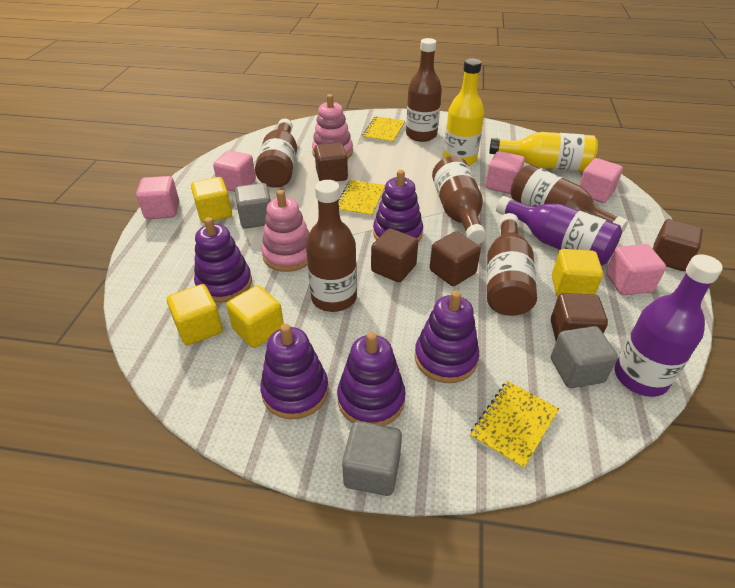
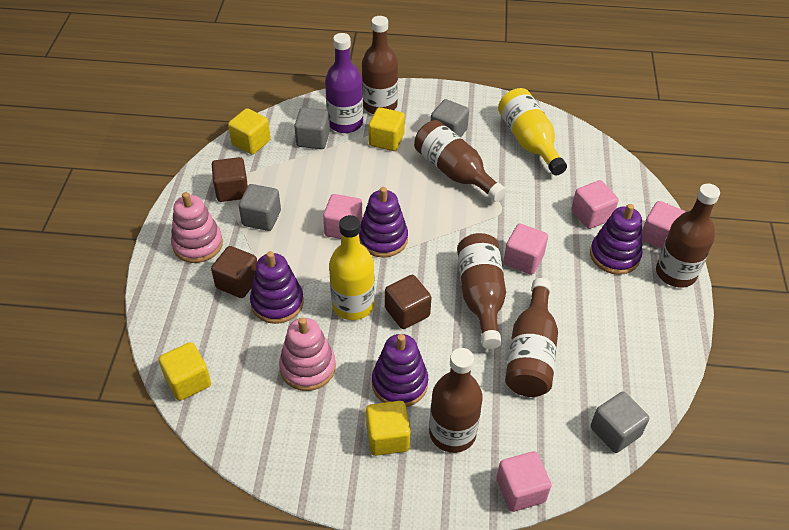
brown cube: [314,142,348,181] [371,228,418,282] [430,231,481,286] [551,293,608,340] [653,219,703,271] = 5 -> [211,246,257,298] [212,157,248,202] [385,275,432,329] = 3
grey cube: [235,183,271,229] [342,421,402,496] [551,326,618,388] = 3 -> [239,184,281,231] [294,107,330,149] [431,99,469,137] [591,392,649,453] = 4
purple bottle: [496,196,622,265] [615,254,723,397] = 2 -> [325,33,363,133] = 1
purple stacking toy: [194,217,252,303] [260,324,329,419] [337,332,406,426] [373,170,423,242] [415,290,479,383] = 5 -> [250,251,304,324] [359,187,408,258] [372,334,428,407] [590,204,643,275] = 4
yellow notebook: [338,180,385,217] [362,116,405,144] [470,381,559,469] = 3 -> none = 0

